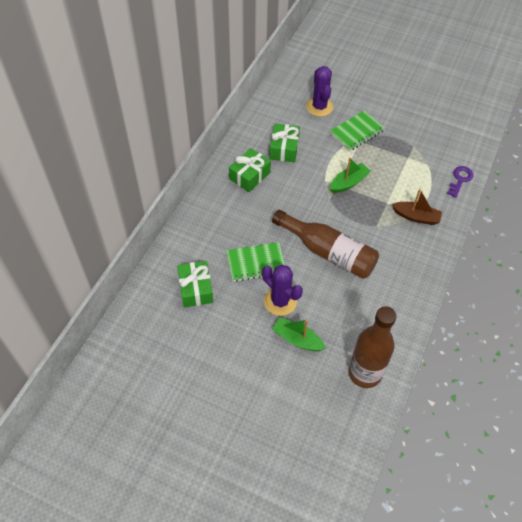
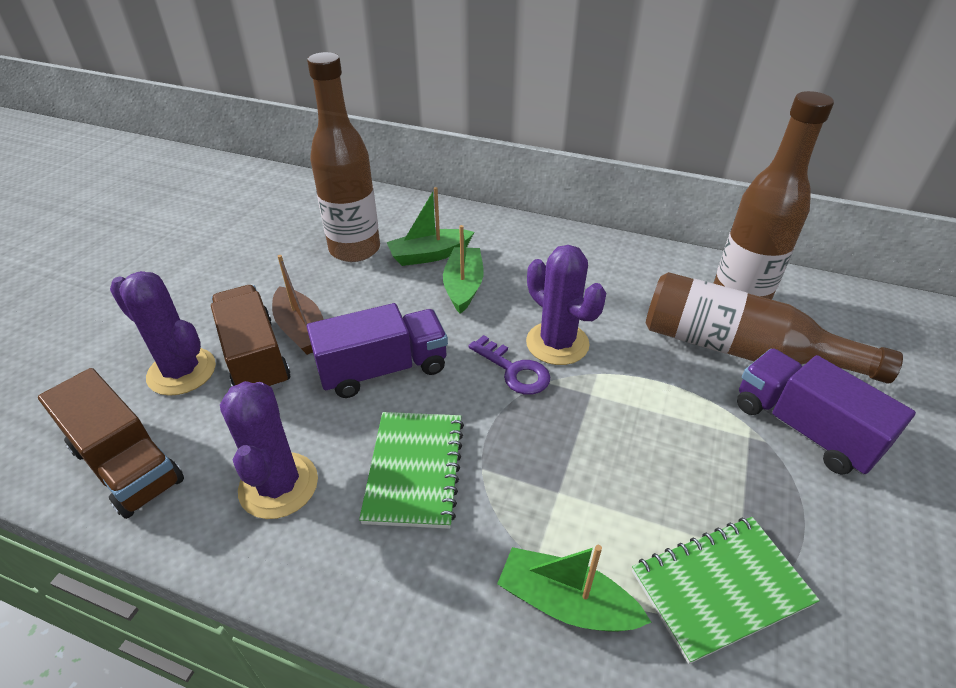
brown bottle: [272,209,379,279] [348,306,397,388] = 2 -> [307,52,380,262] [646,272,903,384] [713,91,834,300] = 3
brown truck: none = 0 -> [38,368,184,519] [211,285,290,390] = 2
green boat: [272,317,326,351] [330,158,371,193] = 2 -> [387,187,474,266] [443,225,484,314] [497,545,651,632] = 3
green gift: [177,261,213,308] [229,148,271,192] [270,124,300,162] = 3 -> none = 0
purple cactus: [262,264,303,316] [306,66,333,117] = 2 -> [110,271,216,396] [220,381,318,519] [526,245,606,365] = 3
purple truck: none = 0 -> [307,303,448,398] [737,349,916,475] = 2

